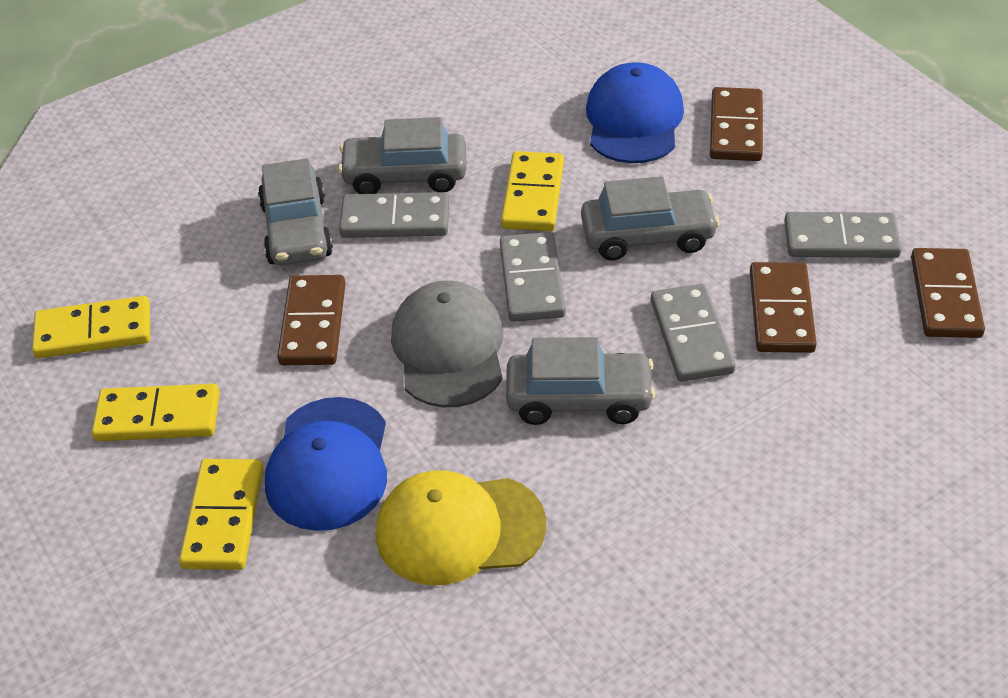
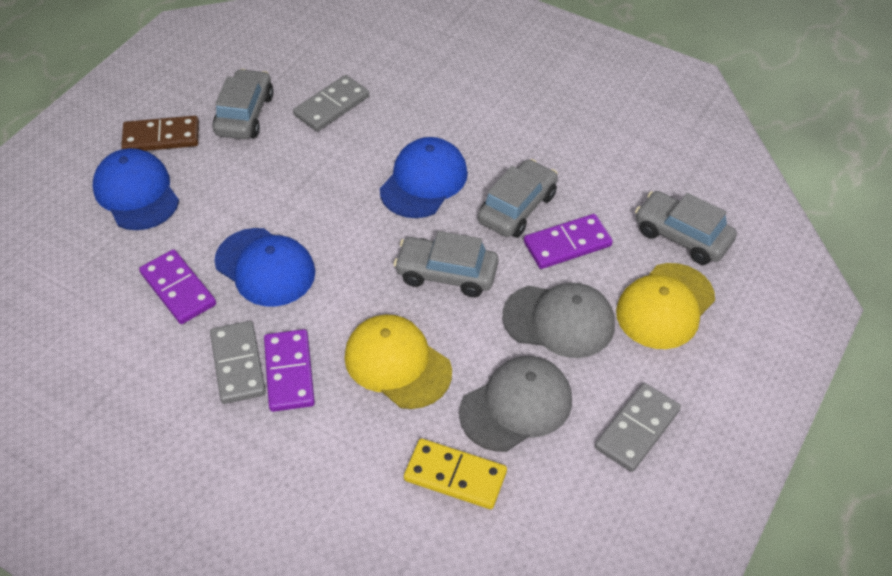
blue cap: [265,397,387,531] [586,62,684,163] = 2 -> [92,148,179,230] [214,228,315,307] [380,137,468,218] = 3
brown domino: [277,275,346,365] [710,87,763,161] [750,262,817,353] [911,248,985,338] = 4 -> [121,116,199,151] = 1
grey cap: [391,281,503,407] = 1 -> [459,356,572,452] [502,283,615,358] = 2
grey domino: [339,192,449,238] [500,232,566,322] [651,284,736,382] [784,212,902,258] = 4 -> [210,321,266,404] [293,75,369,132] [595,383,681,472] = 3
purple domino: none = 0 -> [139,249,216,324] [264,329,315,412] [524,214,613,269] = 3
yellow cap: [376,470,546,585] = 1 -> [344,315,452,409] [616,263,715,349] = 2
yellow domino: [32,296,150,358] [91,384,220,441] [179,459,264,570] [501,151,564,231] = 4 -> [404,439,507,509] = 1

